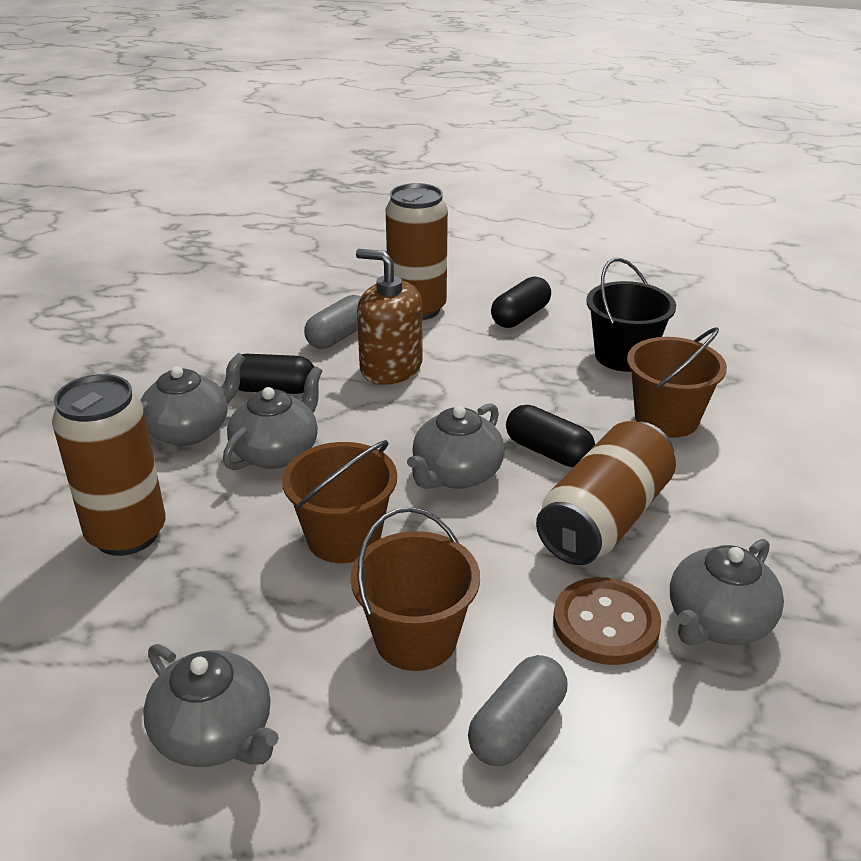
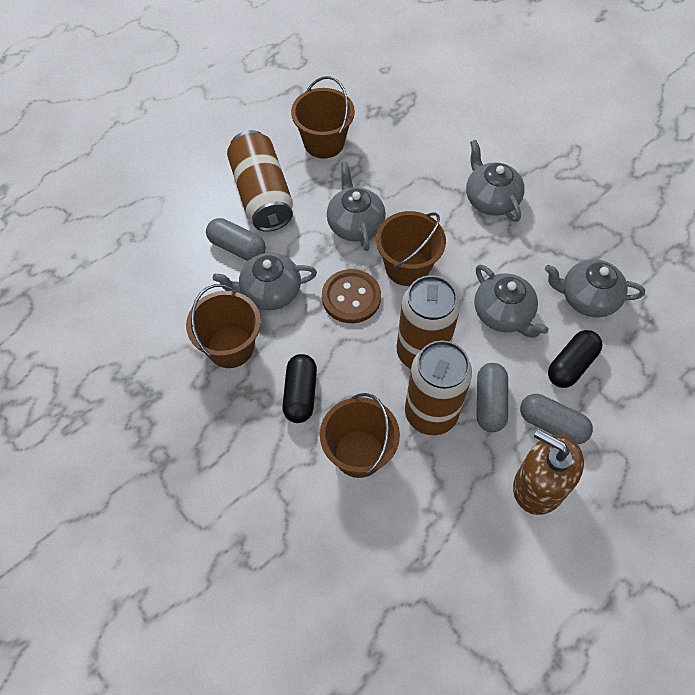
black bucket: [586,258,676,372] = 1 -> none = 0
black capsule: [226,354,314,394] [491,276,551,328] [506,405,595,467] = 3 -> [282,354,317,423] [548,330,602,388] = 2
brown bucket: [282,440,397,563] [350,507,480,671] [627,327,727,438] = 3 -> [186,284,261,368] [291,76,355,159] [320,393,400,478] [376,211,446,286] = 4
grey capsule: [304,295,361,349] [468,655,568,766] = 2 -> [206,218,266,261] [477,363,508,432] [520,394,593,444] = 3

